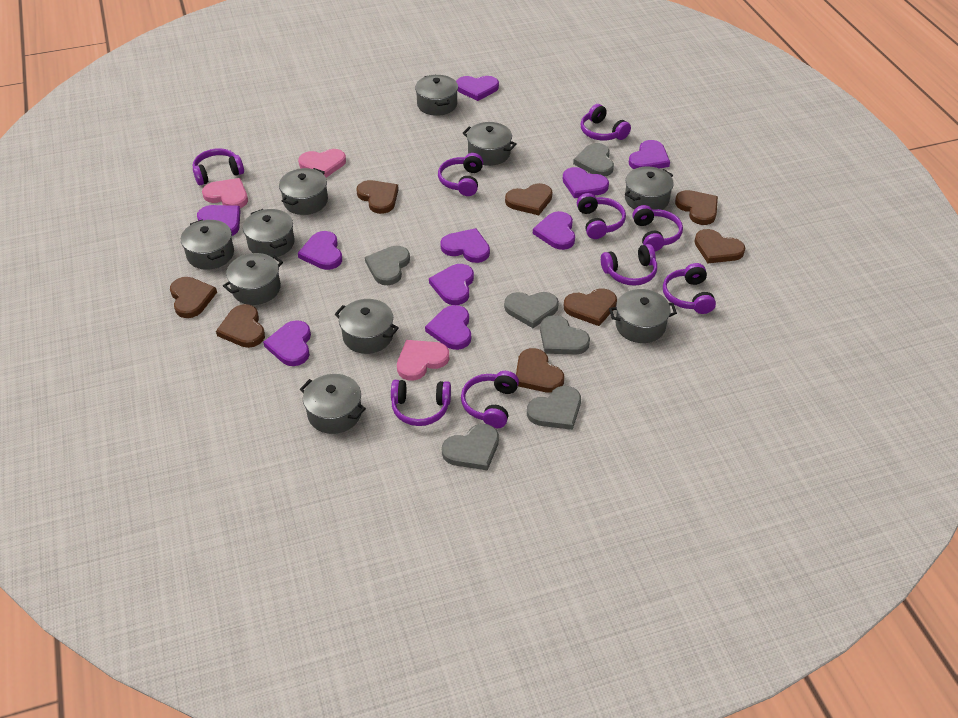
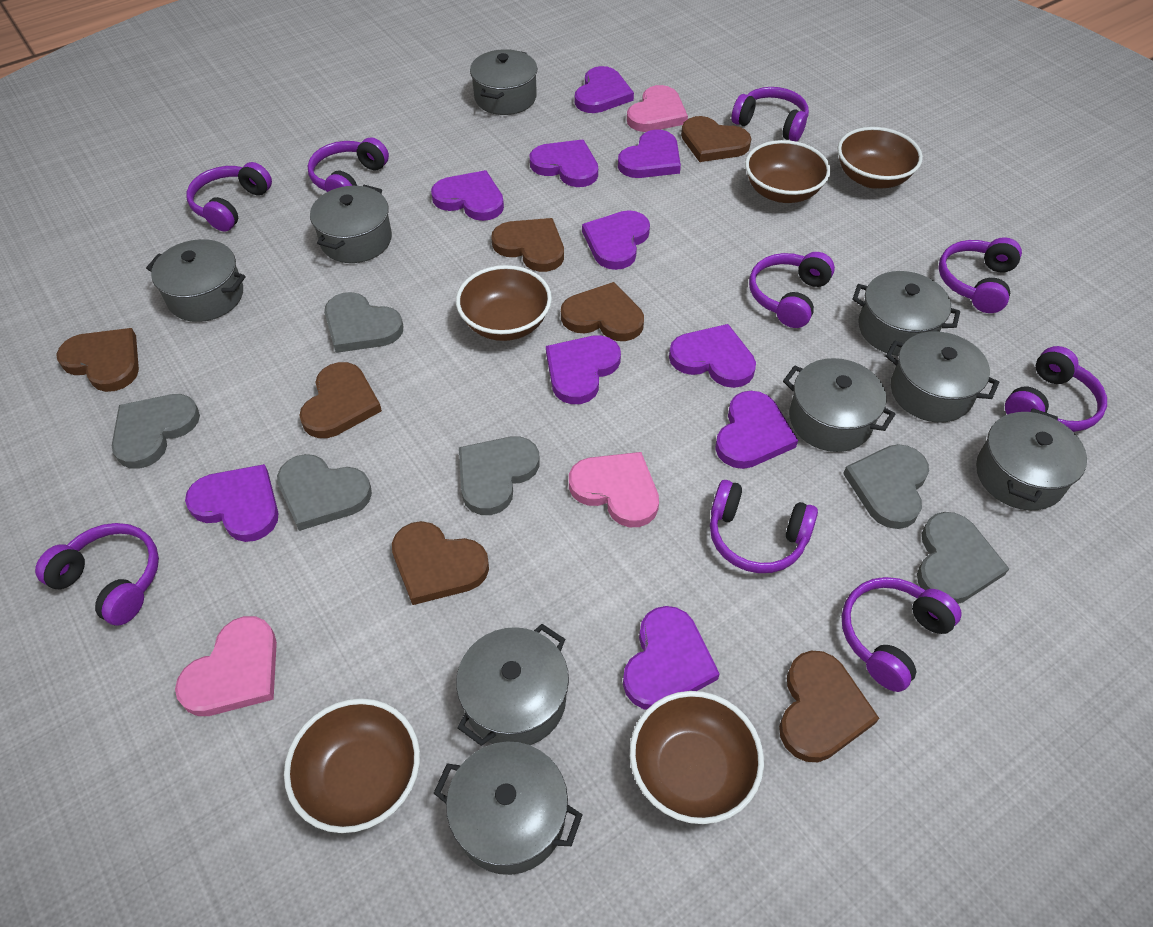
brown bowl: none = 0 -> [284,698,420,833] [456,265,552,341] [630,691,764,824] [745,140,831,203] [838,127,923,189] = 5
brown heart: [170,277,217,318] [216,304,265,348] [356,180,399,214] [505,183,553,215] [516,348,564,393] [564,289,617,326] [675,190,718,225] [694,229,745,263] = 8 -> [56,328,139,392] [299,362,382,438] [392,521,489,605] [491,218,564,272] [561,282,644,341] [681,116,751,162] [779,651,879,762] = 7
grey pot: [181,219,234,270] [223,253,283,305] [243,209,295,257] [279,168,328,215] [300,374,366,434] [334,299,399,354] [415,75,458,116] [463,122,517,166] [609,289,677,343] [625,167,674,210] = 10 -> [146,239,246,322] [310,185,392,263] [433,741,583,875] [456,624,569,746] [470,49,537,115] [783,358,895,452] [852,271,960,356] [886,331,999,423] [976,408,1087,510] = 9

